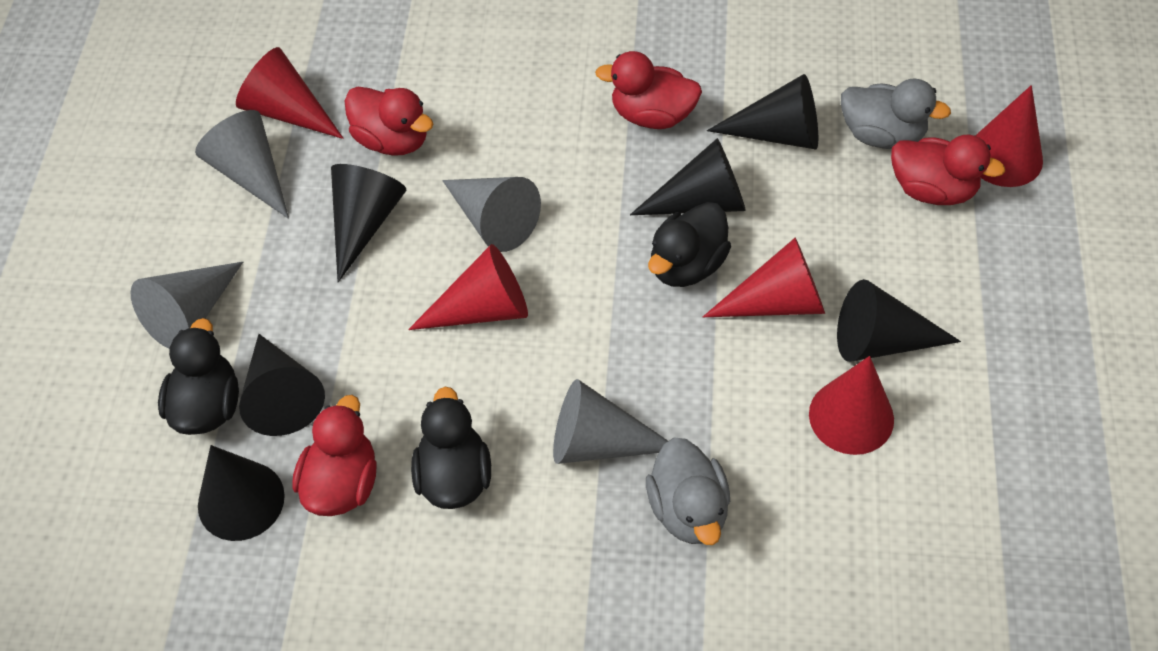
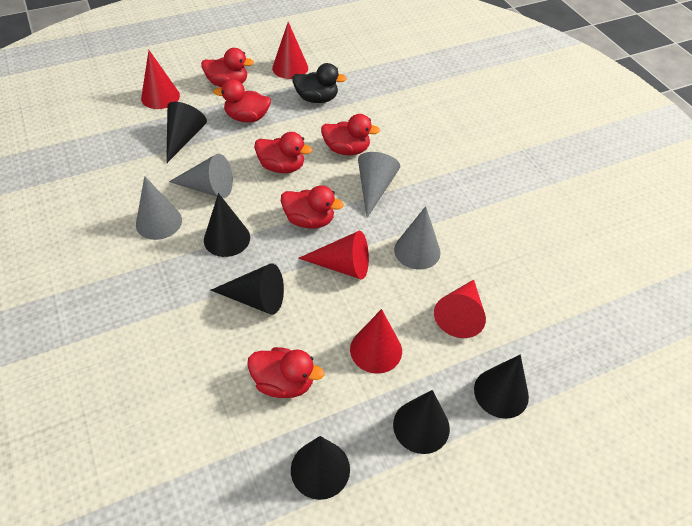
black duck: [158,318,239,435] [411,387,491,509] [648,202,731,287] = 3 -> [292,63,346,103] = 1
grey duck: [646,437,730,545] [841,78,951,149] = 2 -> none = 0
red duck: [292,395,377,516] [345,86,434,156] [595,51,702,129] [891,135,1005,205] = 4 -> [201,48,254,87] [213,79,271,122] [247,347,324,398] [254,132,312,173] [281,185,344,229] [321,114,380,155] = 6

